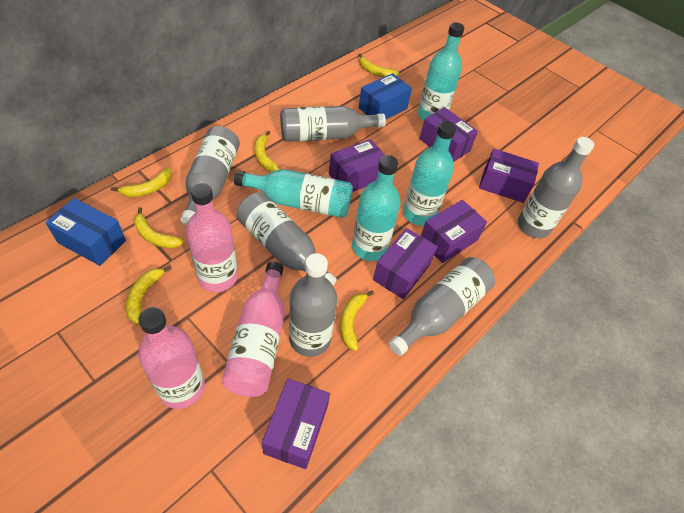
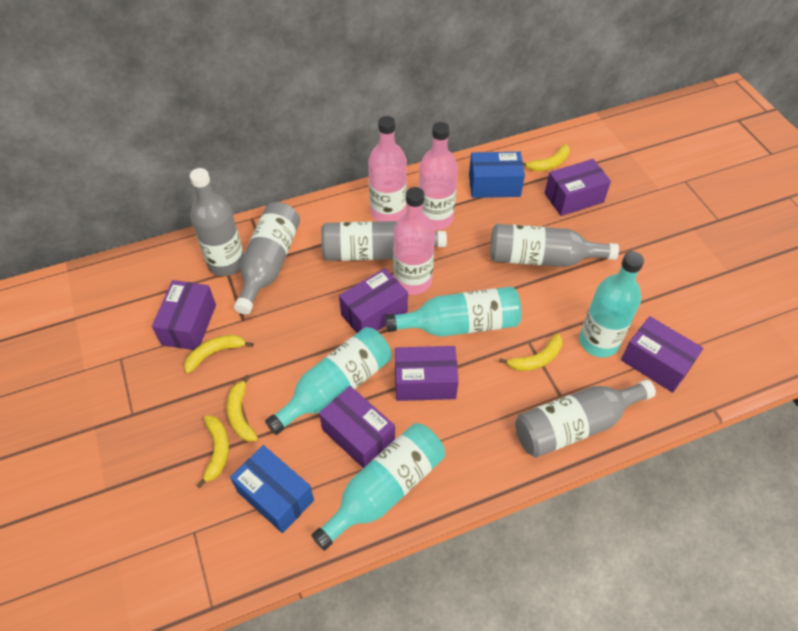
grey bottle: [181,126,240,225] [236,192,337,286] [280,106,386,142] [289,253,337,357] [389,257,495,356] [518,137,594,238] = 6 -> [190,168,244,276] [234,202,300,315] [321,221,447,261] [490,224,619,267] [515,380,656,457] = 5
yellow banana: [111,168,172,197] [126,266,172,324] [134,208,184,248] [254,131,280,172] [340,290,374,351] [359,53,399,77] = 6 -> [184,335,254,373] [196,416,229,489] [227,375,258,442] [499,334,562,371] [523,144,570,171] = 5

